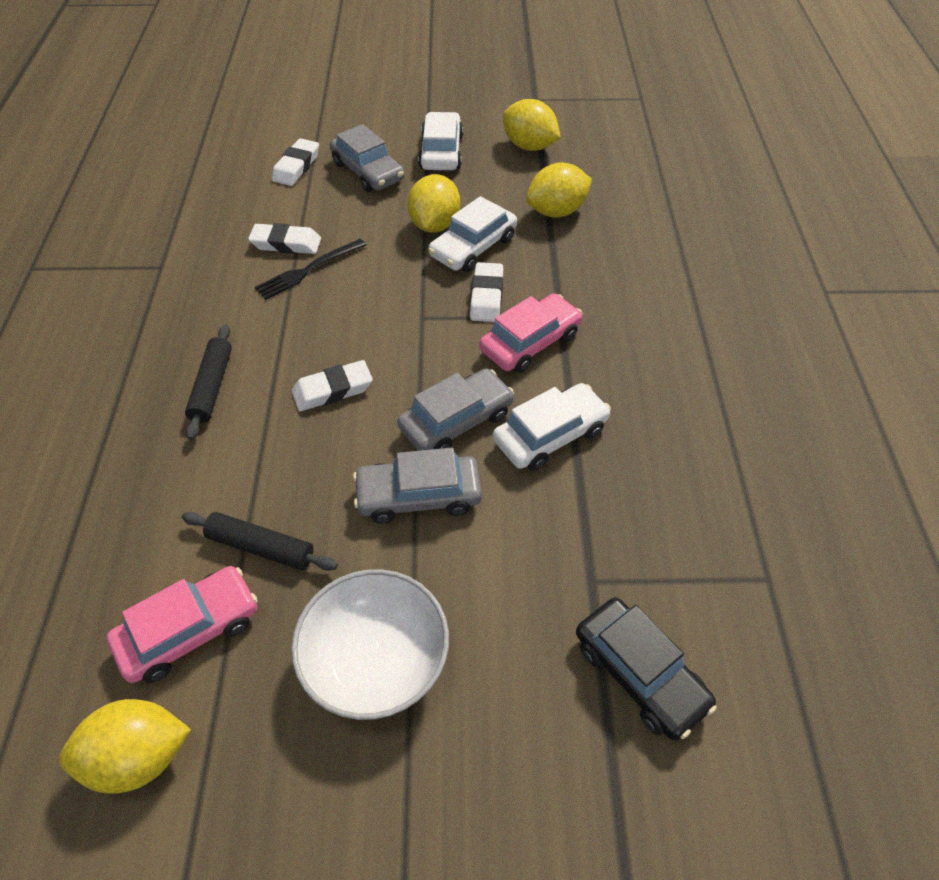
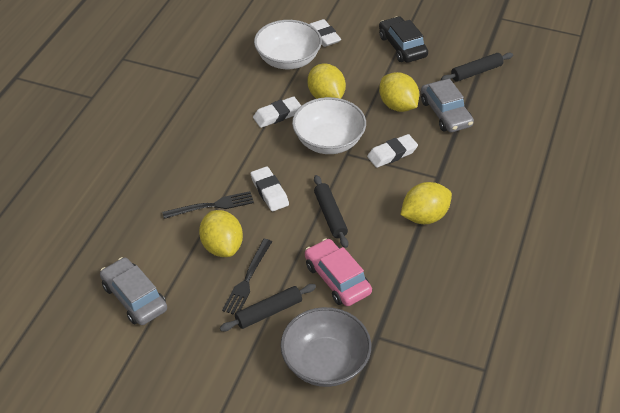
black fork: [255,239,366,300] = 1 -> [162,191,254,219] [222,239,272,315] = 2
black rolling pin: [182,512,338,571] [185,324,232,440] = 2 -> [220,284,316,331] [314,175,349,248] [441,53,513,82] = 3
grey bowl: none = 0 -> [280,307,371,387] = 1
grey car: [330,124,405,192] [353,448,482,523] [397,369,514,451] = 3 -> [100,257,167,325] [421,79,474,132] = 2
pink car: [107,566,258,683] [479,293,582,373] = 2 -> [305,238,372,306] = 1
white bowl: [291,569,449,720] = 1 -> [254,20,322,69] [292,97,366,154] = 2
white car: [418,112,463,170] [428,196,517,272] [493,383,611,471] = 3 -> none = 0

